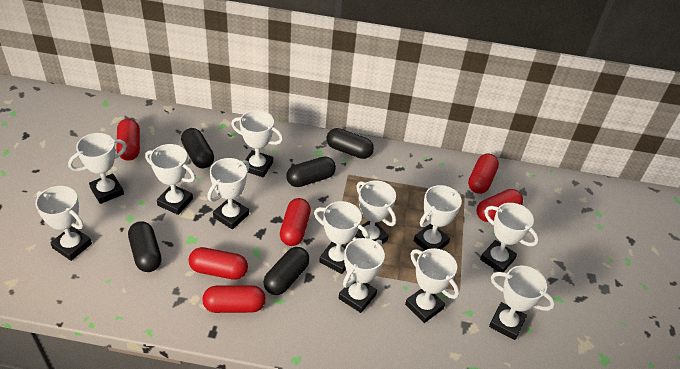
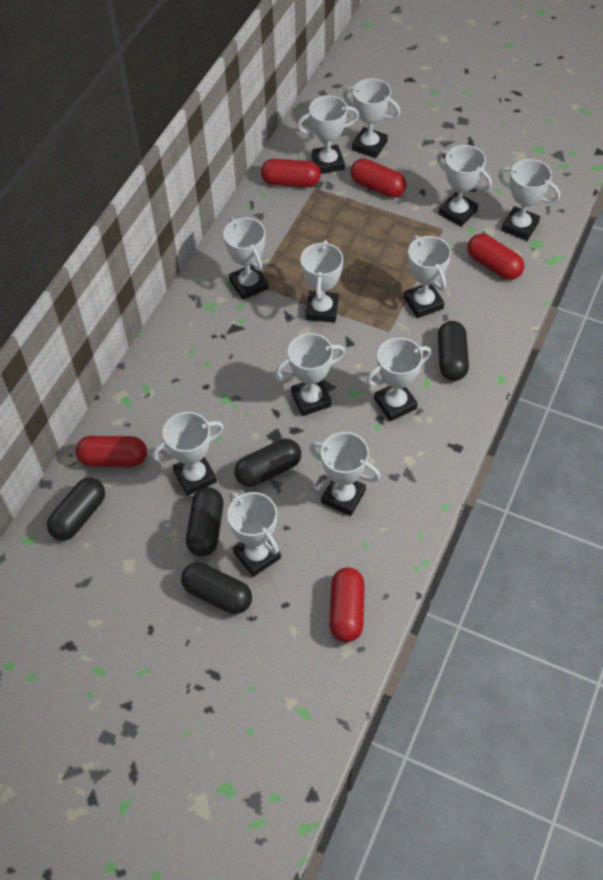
red capsule: [117,119,140,161] [189,247,248,280] [202,285,266,313] [280,198,311,246] [468,154,499,194] [477,189,523,222] = 6 -> [75,436,147,467] [261,159,321,187] [329,567,364,642] [350,158,406,198] [467,234,524,280] = 5

